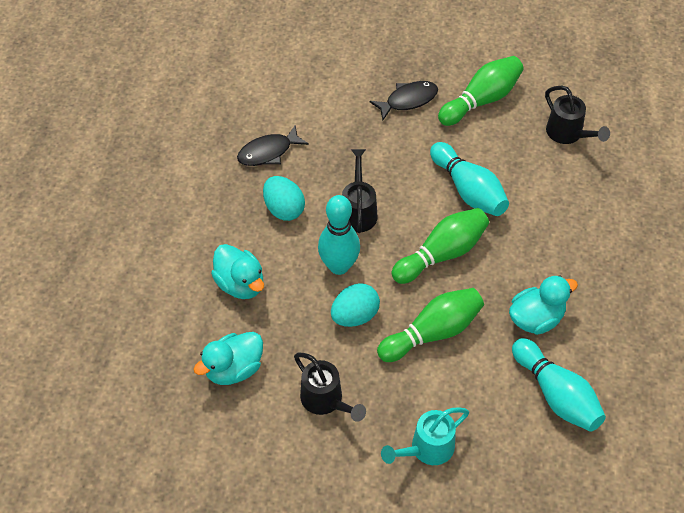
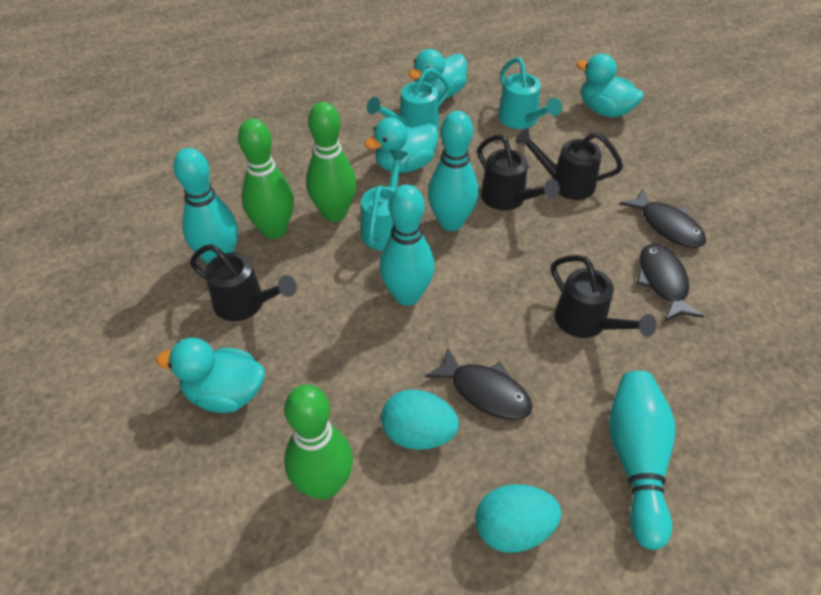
black fish: [237,125,309,166] [370,81,438,120] = 2 -> [425,348,533,420] [620,188,706,248] [636,244,704,321] = 3
black watering can: [294,353,366,422] [342,149,378,233] [545,86,610,144] = 3 -> [190,244,297,321] [477,135,560,210] [515,128,623,200] [551,255,657,338] = 4
turquoise bowling pin: [318,195,360,275] [430,142,509,216] [512,338,606,432] = 3 -> [173,148,238,264] [379,184,435,306] [428,111,478,231] [609,371,675,550] = 4
turquoise duck: [194,332,263,385] [211,244,264,299] [509,275,578,335] = 3 -> [156,338,265,413] [364,117,439,173] [409,49,467,100] [576,54,644,117] = 4
turquoise watering can: [381,407,469,465] = 1 -> [361,150,408,250] [367,68,451,131] [498,57,562,129] = 3

